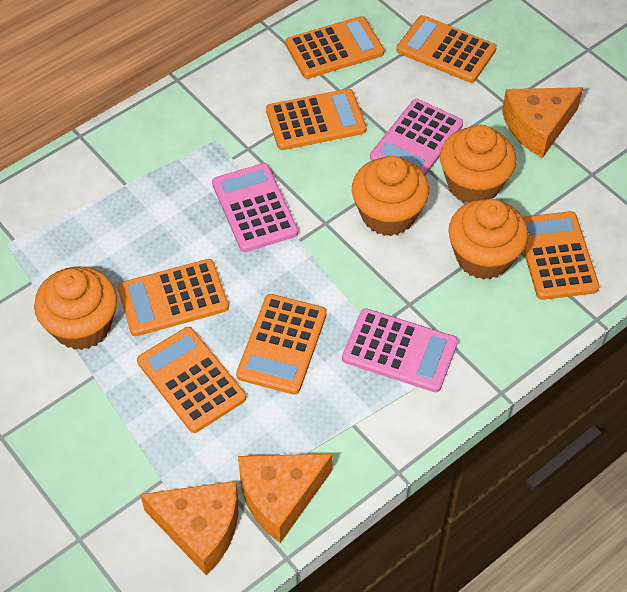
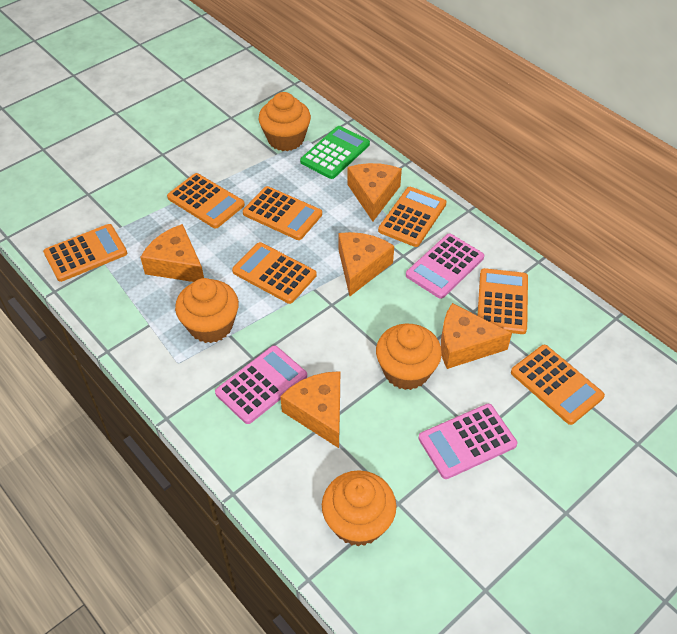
green calculator: none = 0 -> [300,126,370,179] = 1
orange cheese: [140,481,238,575] [238,454,333,543] [502,87,584,158] = 3 -> [140,224,204,282] [280,371,340,448] [339,232,394,296] [347,163,402,221] [441,303,512,369] = 5

